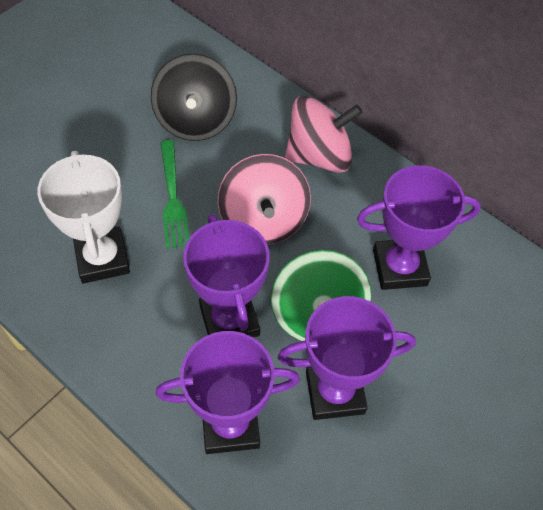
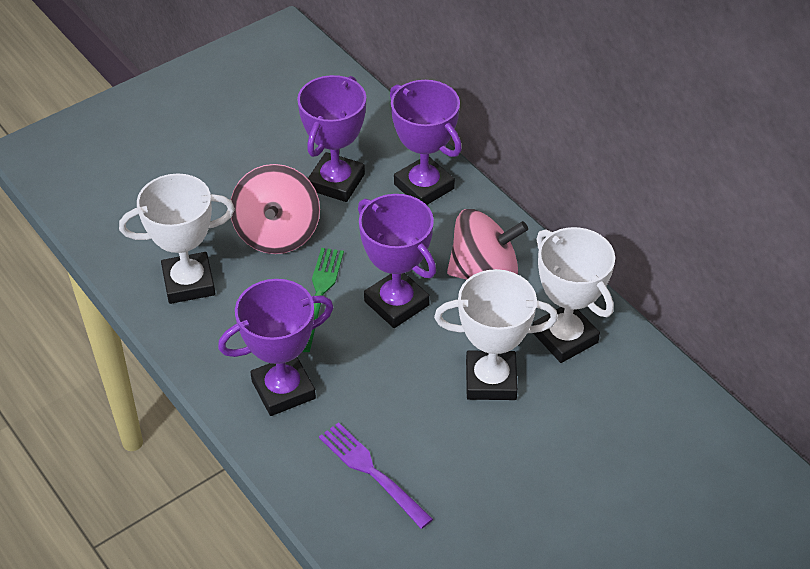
black spinning top: [151,54,237,141] = 1 -> none = 0
green spinning top: [271,250,372,341] = 1 -> none = 0
purple fork: none = 0 -> [319,422,433,529] = 1
white trophy: [38,151,130,284] = 1 -> [119,174,235,304] [434,269,558,400] [533,227,615,363] = 3

